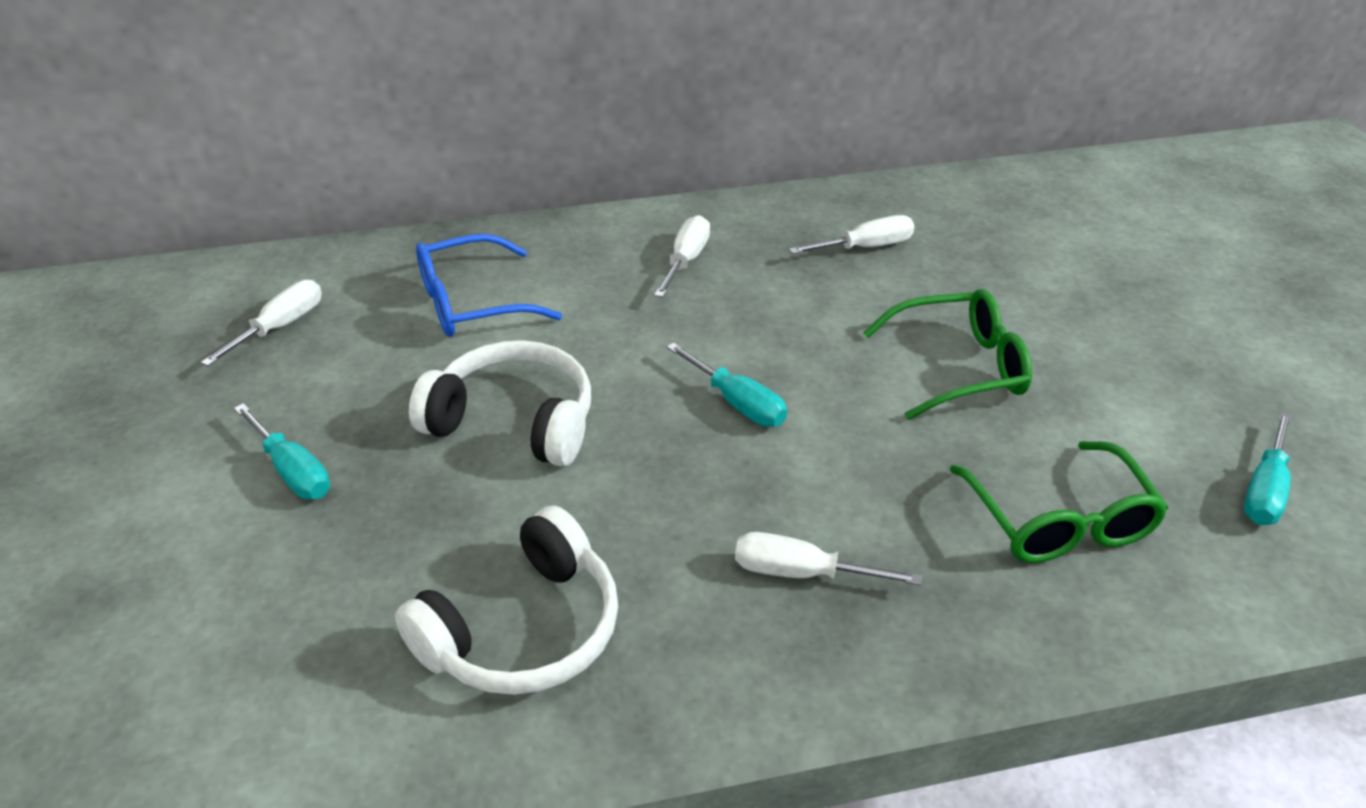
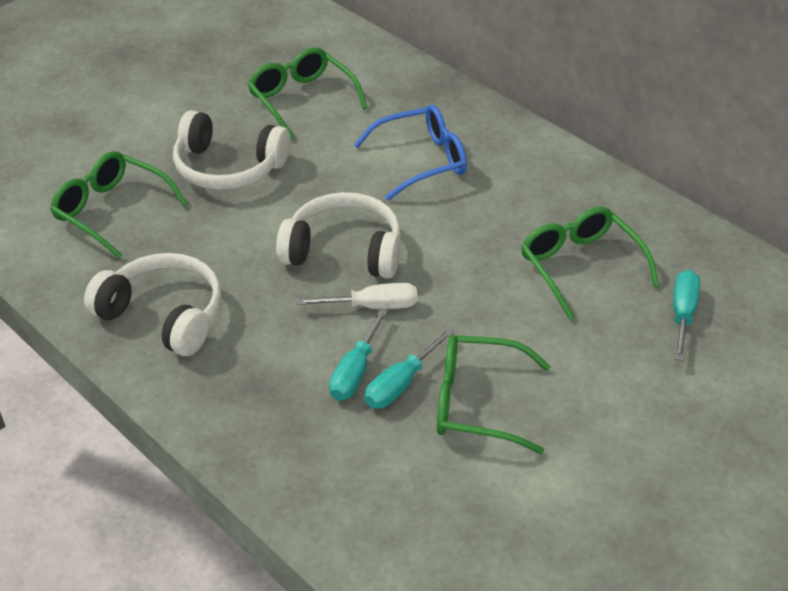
green glasses: [863,289,1032,420] [950,441,1168,563] = 2 -> [50,151,187,258] [248,47,368,139] [437,335,551,454] [521,207,659,320] = 4
white headphones: [395,505,618,695] [409,340,591,467] = 2 -> [84,253,222,356] [173,110,290,190] [276,192,401,279] = 3
white screwdriver: [201,280,322,366] [654,215,710,298] [735,532,922,585] [789,215,914,254] = 4 -> [297,283,417,309] = 1

